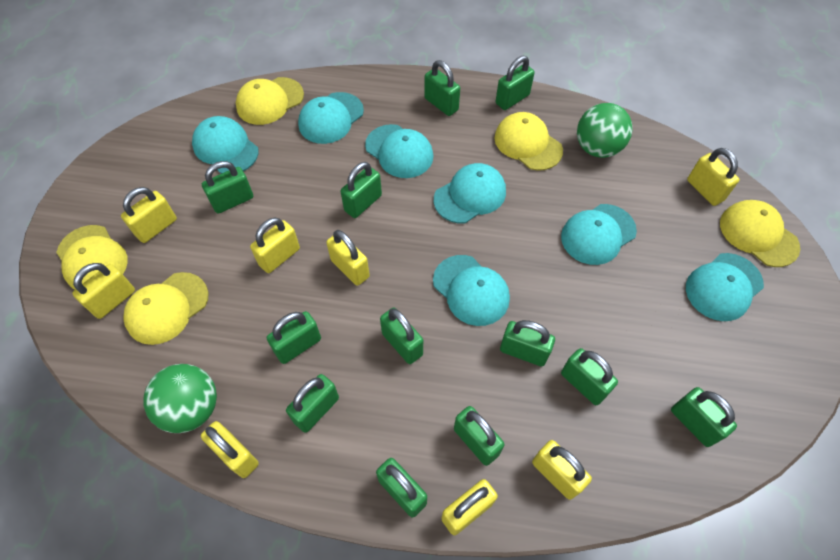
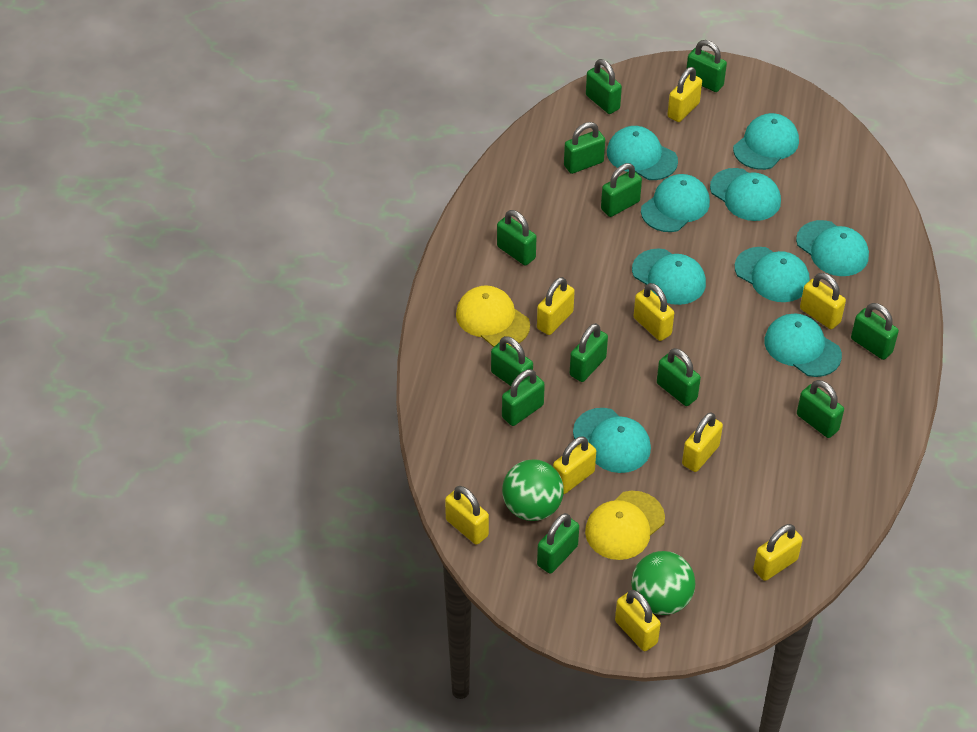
turquoise cap: [192,116,259,174] [298,92,364,144] [365,124,433,178] [433,255,510,326] [434,163,506,223] [561,204,637,265] [686,253,764,321] = 7 -> [573,408,651,473] [607,126,678,180] [632,248,706,305] [641,174,710,232] [710,168,781,221] [733,113,799,170] [735,247,810,302] [764,313,842,377] [796,220,869,276] = 9
yellow cap: [56,225,128,290] [123,272,209,345] [236,77,304,125] [494,112,563,171] [720,200,800,267] = 5 -> [456,285,530,347] [585,491,665,560] = 2
yellow padlock: [72,263,135,319] [121,187,177,243] [201,421,259,478] [250,218,300,273] [326,230,370,286] [441,479,498,535] [532,440,592,500] [687,148,739,206] = 8 -> [445,486,489,545] [537,277,575,335] [553,436,596,494] [615,590,661,651] [634,283,674,341] [667,67,702,122] [682,412,723,472] [753,524,803,581] [800,273,846,329] = 9

